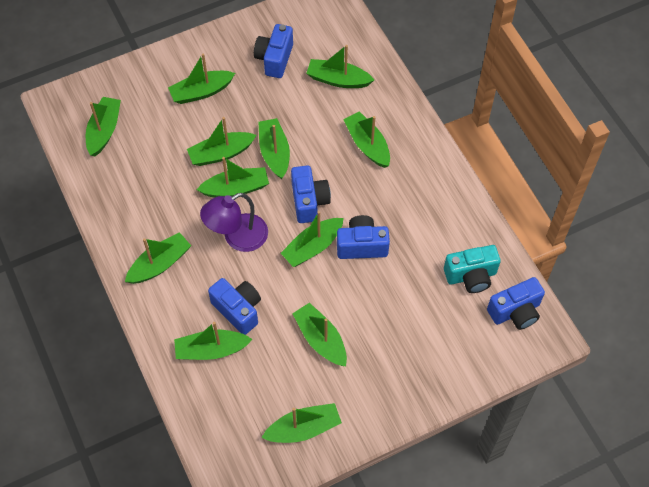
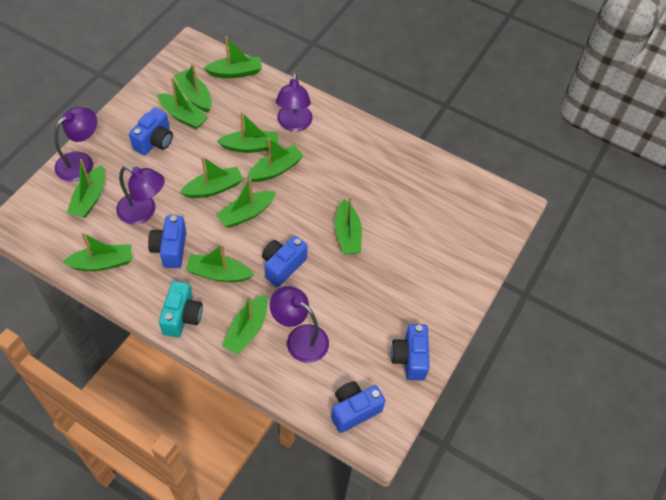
purple lamp: [200,193,268,252] = 1 -> [54,107,97,182] [116,166,165,224] [270,286,329,363] [276,73,313,131] = 4

